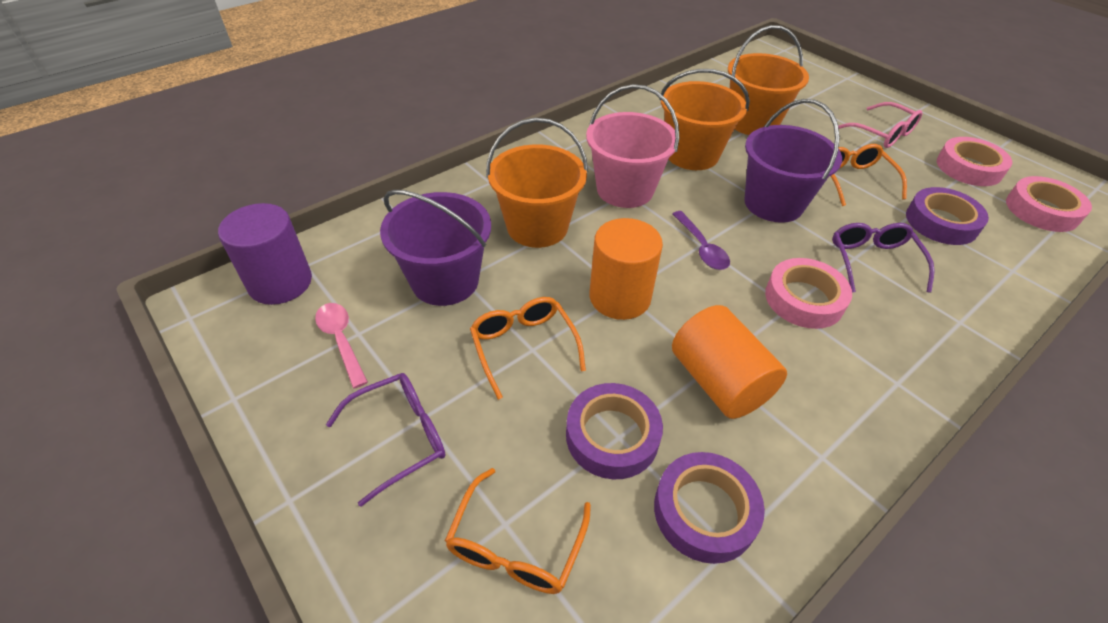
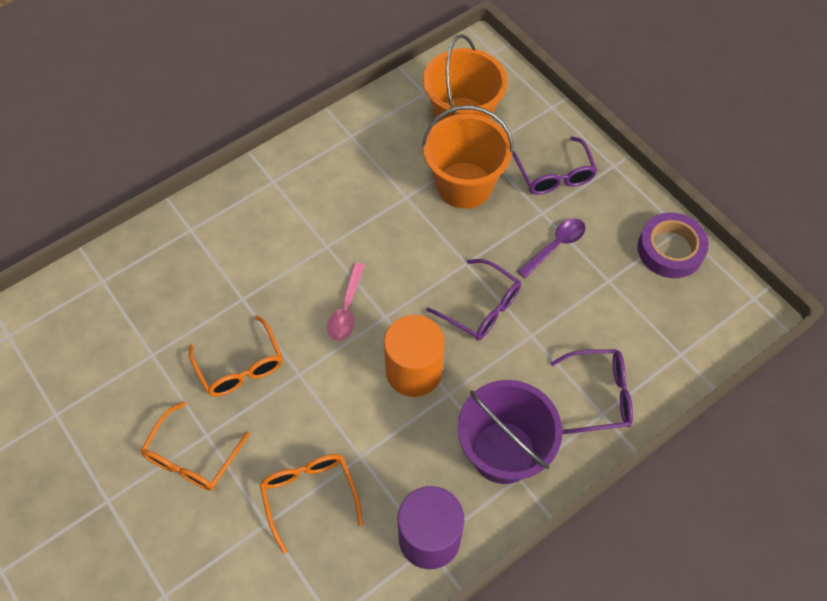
orange bucket: [486,118,588,248] [659,69,750,170] [728,25,809,135] = 3 -> [422,106,513,209] [423,34,508,123] = 2
orange cylinder: [589,218,663,320] [672,305,787,419] = 2 -> [384,315,445,397] = 1
pink bucket: [586,84,679,208] = 1 -> none = 0
pink glasses: [838,102,923,148] = 1 -> none = 0
pink tape: [765,258,852,329] [937,137,1012,186] [1006,176,1092,232] = 3 -> none = 0
purple bucket: [380,190,491,306] [744,99,842,223] = 2 -> [458,380,563,484] = 1
purple glasses: [326,373,445,507] [832,223,935,292] = 2 -> [427,259,521,340] [512,136,598,195] [551,349,633,434] = 3
purple tape: [566,383,663,479] [654,452,765,564] [906,187,989,245] = 3 -> [637,213,709,278] = 1

